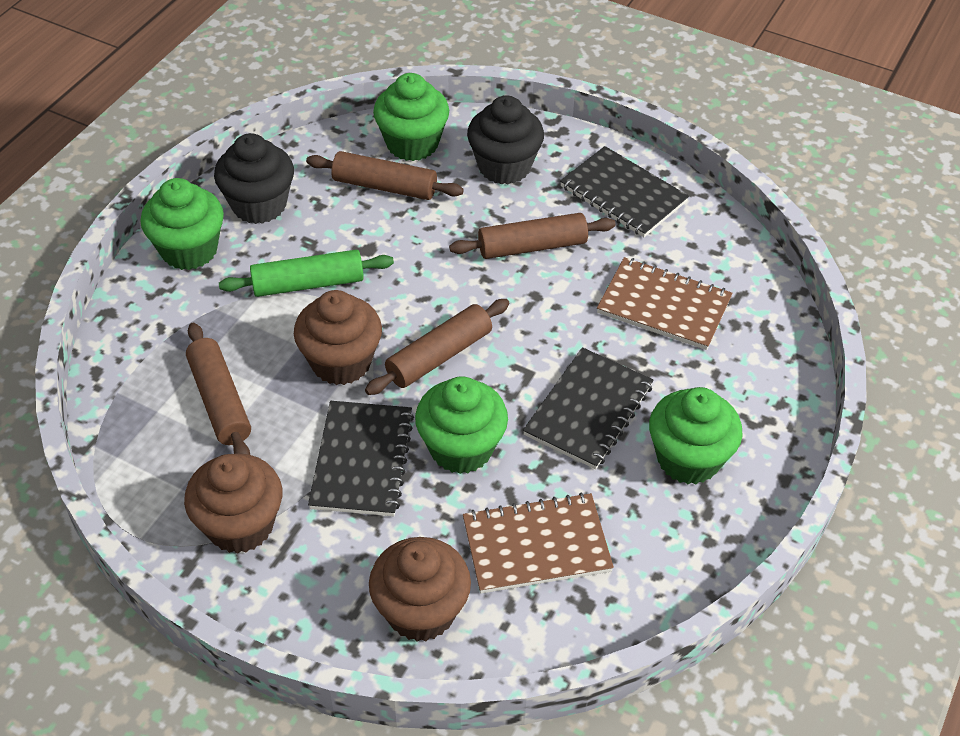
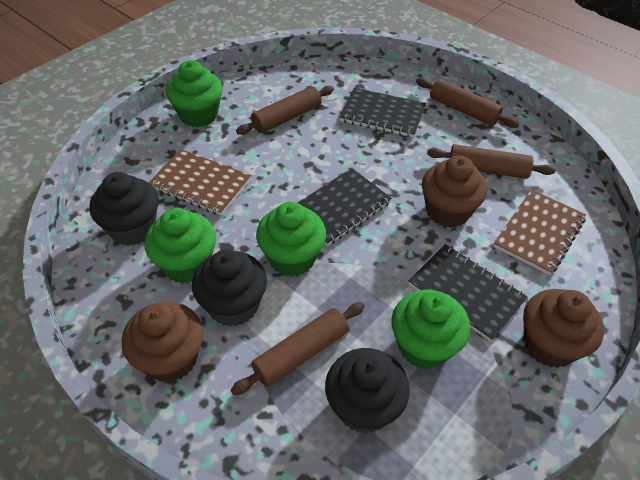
black cupcake: [214,133,294,224] [467,95,544,184] = 2 -> [89,172,159,246] [192,249,267,326] [325,348,410,434] = 3
green rolling pin: [219,250,394,297] = 1 -> none = 0

